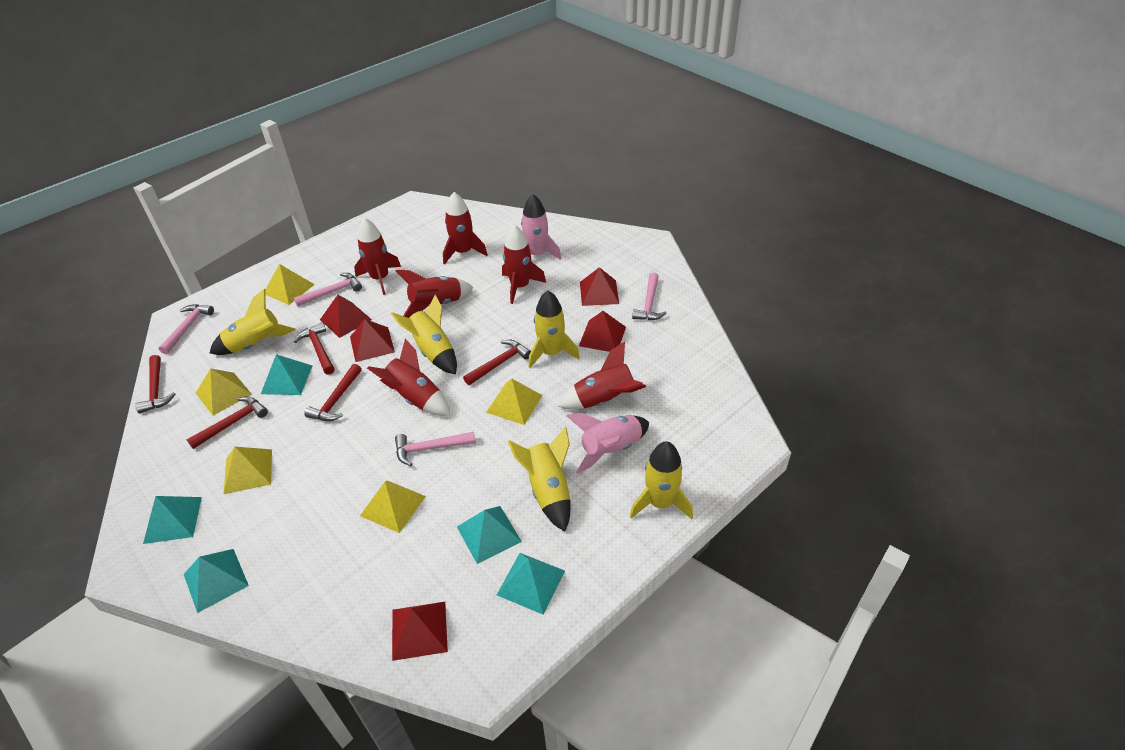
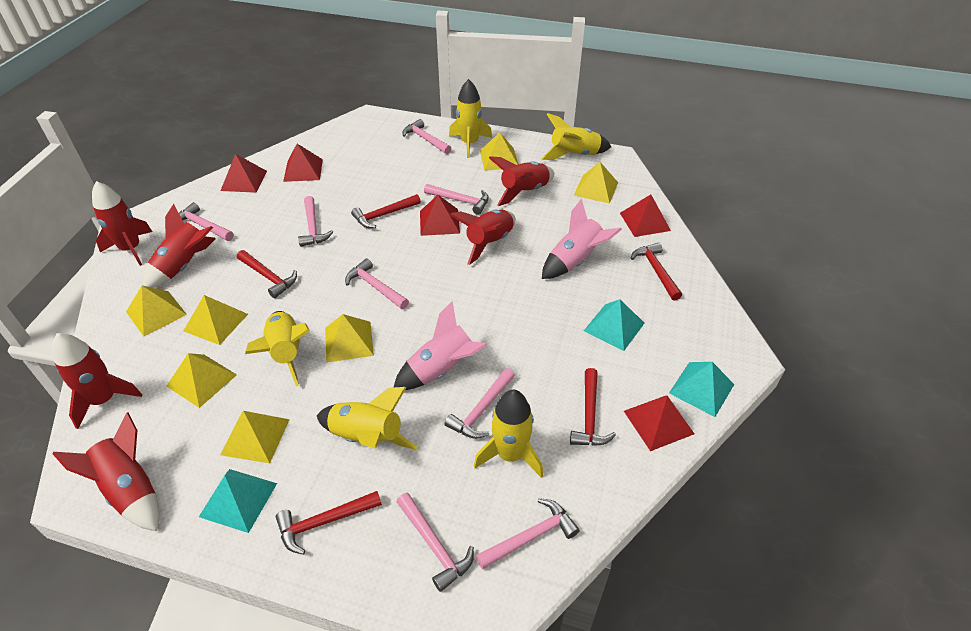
pink hammer: [159,304,214,354] [294,273,362,307] [395,432,476,466] [632,273,667,320] = 4 -> [179,202,234,241] [298,196,333,247] [345,258,409,309] [396,493,474,592] [403,119,451,154] [424,184,489,215] [445,368,515,439] [476,498,580,570] = 8
turquoise pyramid: [143,496,202,544] [184,549,249,613] [261,354,312,395] [457,506,522,564] [497,553,565,615] = 5 -> [199,469,277,533] [584,299,645,351] [669,362,734,417] = 3
yellow pyramid: [196,368,252,415] [224,447,272,494] [265,264,315,305] [360,480,426,533] [486,378,542,425] = 5 -> [126,286,187,336] [167,353,237,408] [184,295,248,345] [220,411,290,463] [325,314,374,363] [480,133,518,171] [574,162,618,204] = 7

